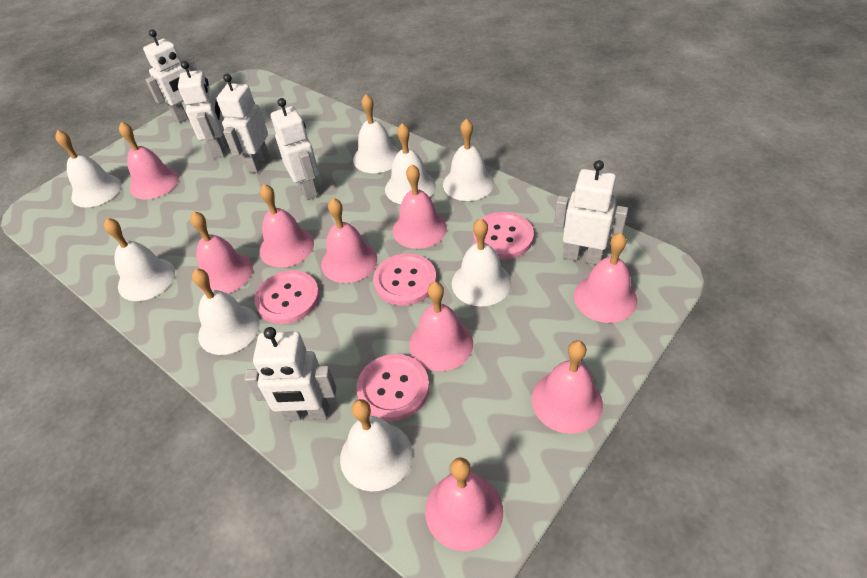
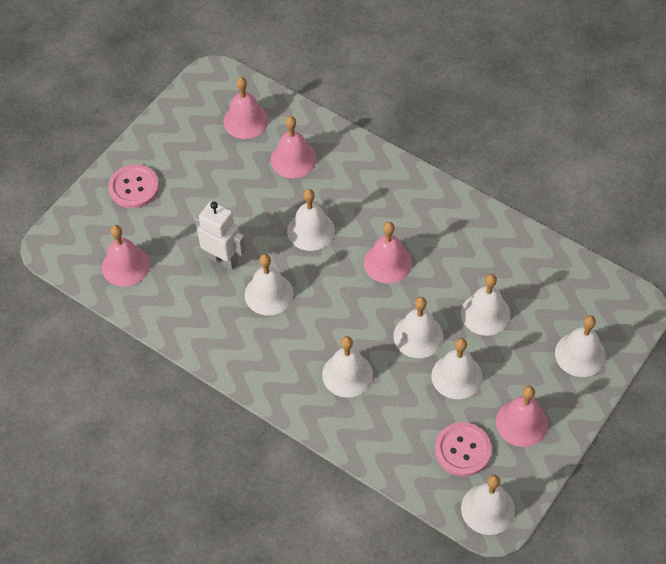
pink bell: [119,122,179,199] [190,211,253,294] [259,184,314,268] [321,198,377,283] [393,164,447,249] [409,282,473,371] [425,457,503,551] [532,341,603,434] [574,232,637,323] = 9 -> [102,225,150,287] [224,77,269,139] [271,116,317,178] [364,222,412,284] [496,386,548,447] = 5
pink button: [254,270,320,324] [356,354,429,421] [373,253,437,306] [473,212,534,259] = 4 -> [109,164,159,208] [435,422,492,477] = 2
white robot: [143,29,197,123] [178,61,226,159] [216,74,269,173] [244,327,336,421] [271,98,319,200] [554,160,628,265] = 6 -> [195,201,246,270] = 1

